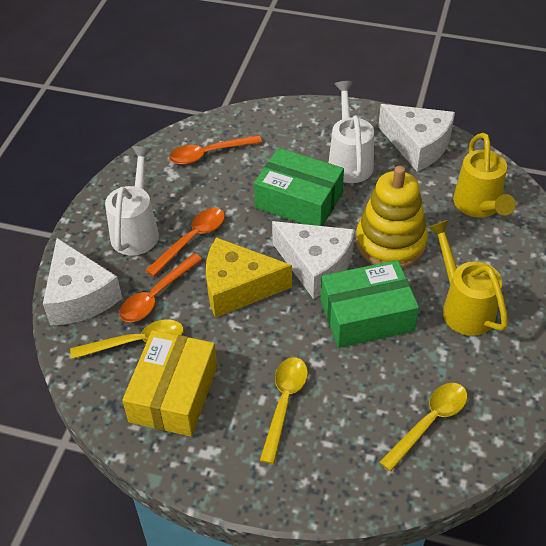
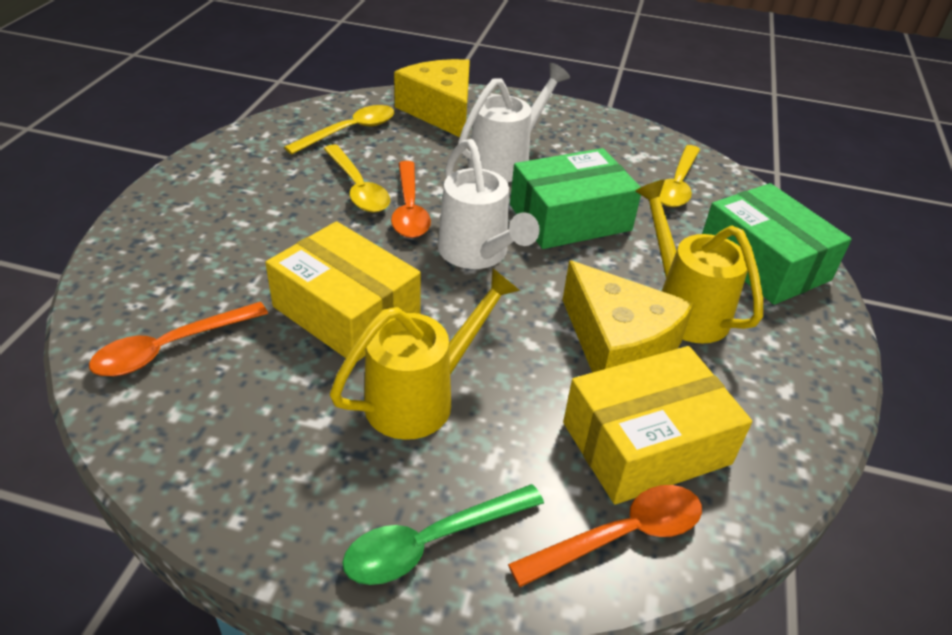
green spoon: none = 0 -> [342,484,544,585] = 1
white cheese: [43,238,122,326] [272,221,355,299] [378,104,455,172] = 3 -> none = 0
yellow box: [122,330,217,437] = 1 -> [265,221,421,362] [563,346,752,504] = 2
yellow cheese: [206,237,292,318] = 1 -> [394,59,470,137] [562,260,694,373] = 2
yellow stacking toy: [356,166,428,268] = 1 -> none = 0

